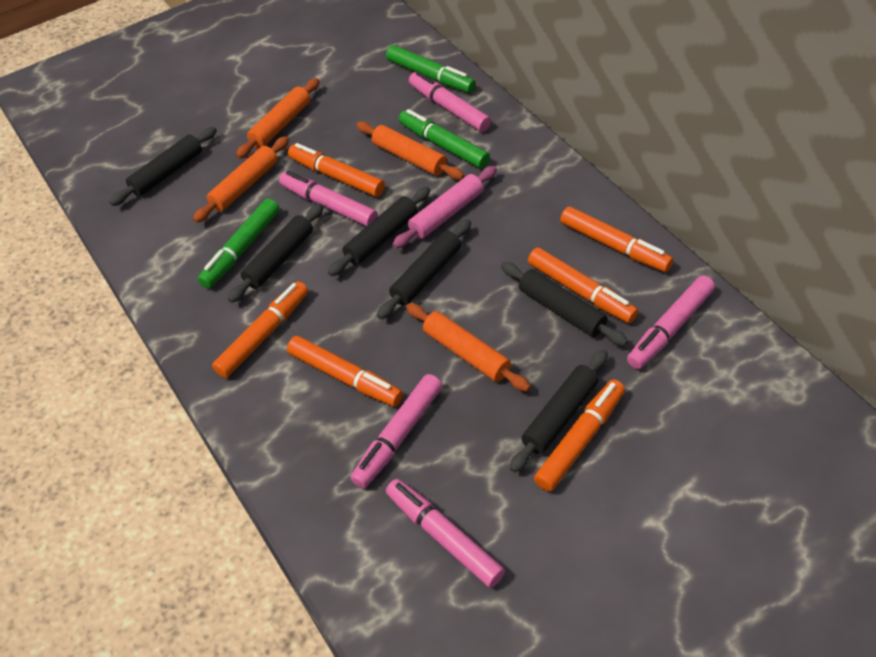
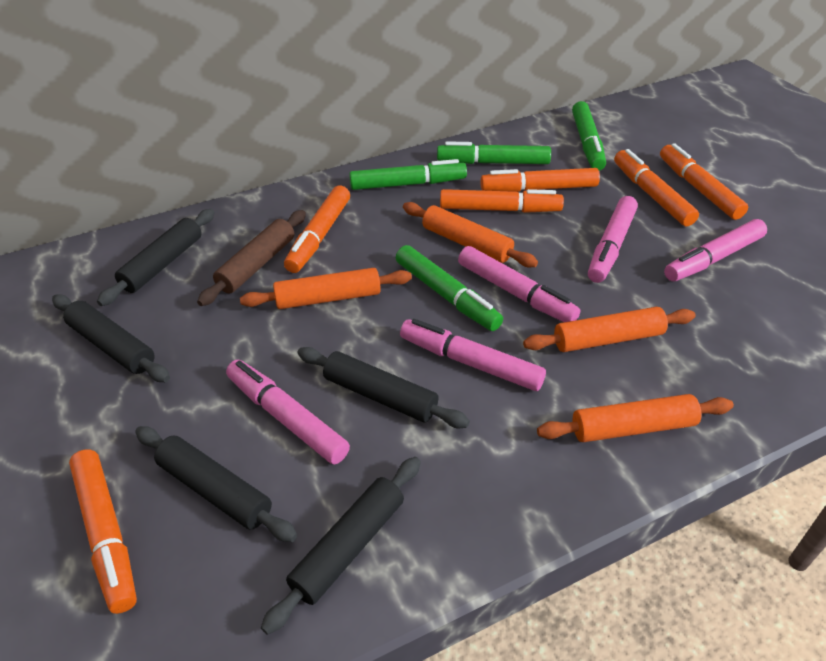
black rolling pin: [109,127,217,206] [228,203,324,303] [328,187,430,276] [377,219,471,319] [501,262,628,346] [510,350,608,473] = 6 -> [52,294,170,382] [97,209,215,306] [135,426,297,542] [261,457,421,635] [297,347,470,428] = 5
brown rolling pin: none = 0 -> [197,210,306,306] = 1
green marker: [198,198,280,288] [386,45,476,93] [399,109,490,169] = 3 -> [349,159,467,190] [396,245,503,331] [437,141,551,164] [572,101,606,171] = 4
pink rolling pin: [392,166,497,249] = 1 -> none = 0

